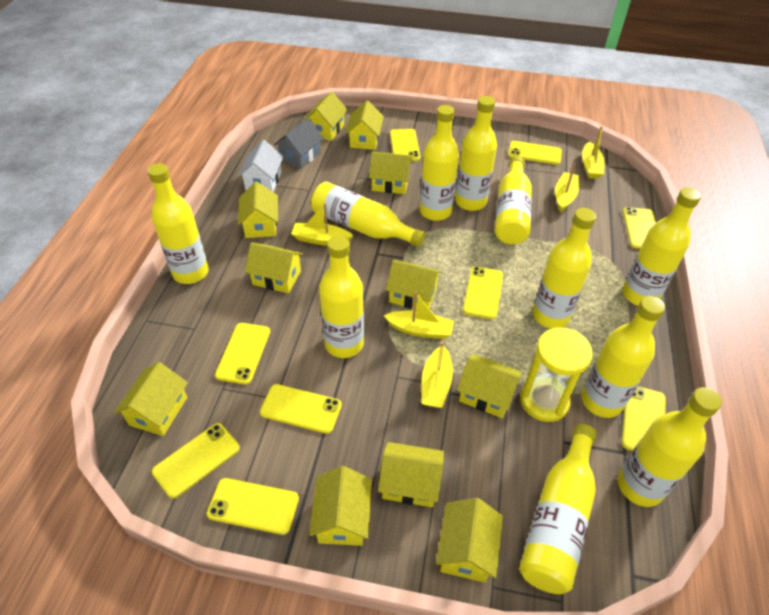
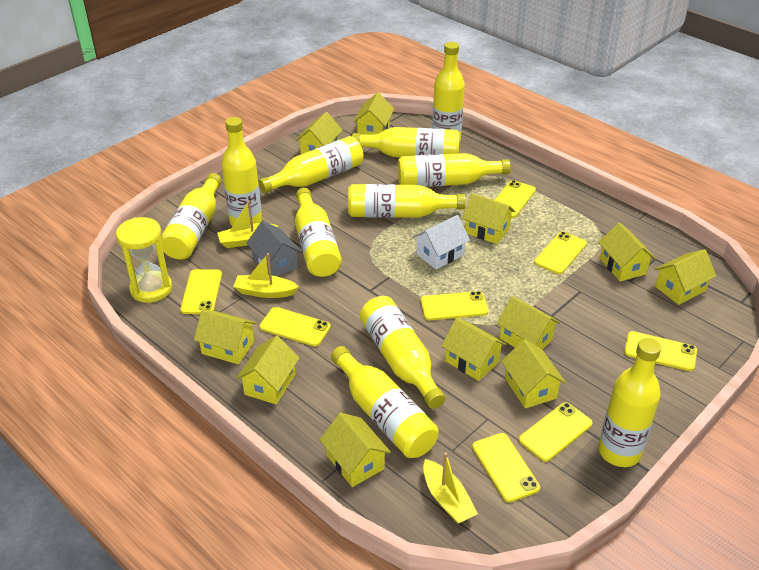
yellow boat: [291,202,354,246] [384,292,454,339] [421,342,453,408] [555,163,579,212] [582,126,605,179] = 5 -> [217,200,278,248] [233,253,299,298] [423,452,478,524] = 3
yellow phone: [152,423,240,499] [207,478,299,535] [215,323,270,385] [260,384,342,434] [390,129,421,161] [463,266,503,319] [508,141,562,165] [621,386,666,451] [623,207,656,249] = 9 -> [180,269,222,314] [259,307,331,347] [421,291,489,320] [472,433,540,503] [495,180,536,218] [519,402,593,462] [534,232,587,274] [624,331,697,371] = 8

